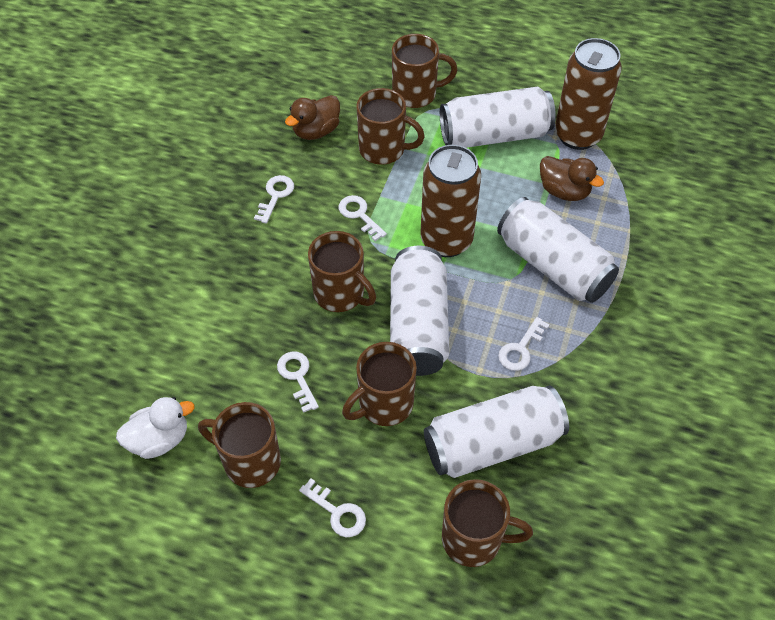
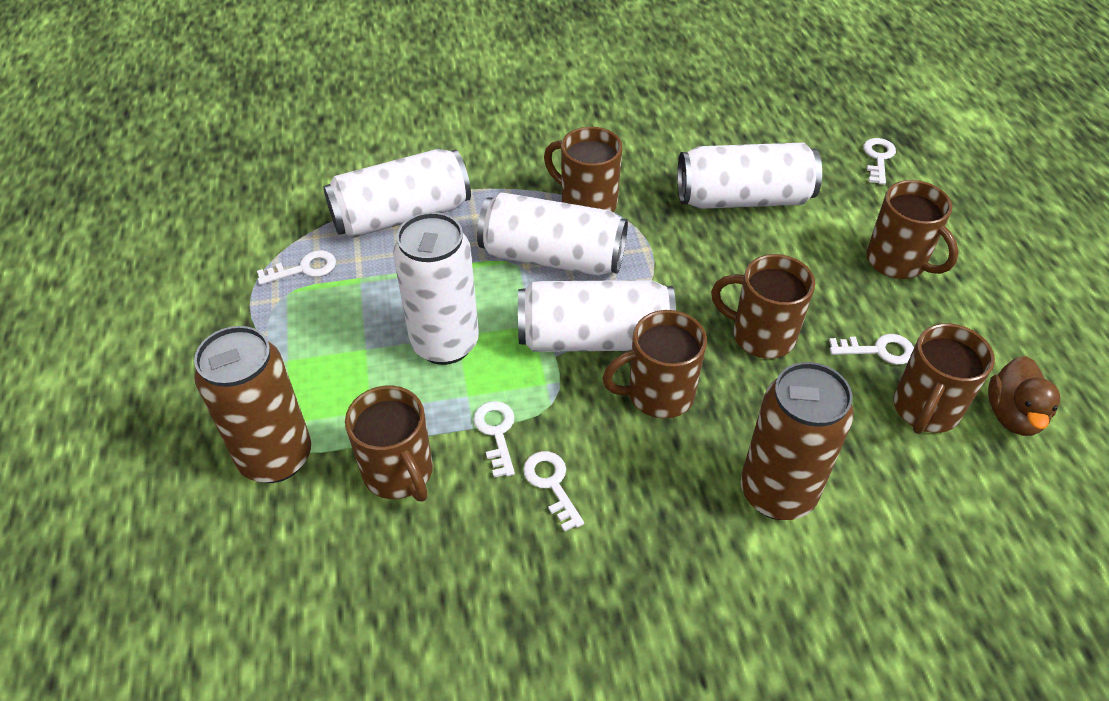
brown duck: [285,95,340,140] [540,156,604,201] = 2 -> [988,356,1060,436] = 1
white can: [390,246,449,376] [424,385,569,478] [440,87,556,148] [497,197,619,303] = 4 -> [323,149,471,238] [393,212,479,365] [477,192,628,276] [518,280,676,352] [677,142,822,209] = 5
white duck: [116,397,195,459] = 1 -> none = 0

